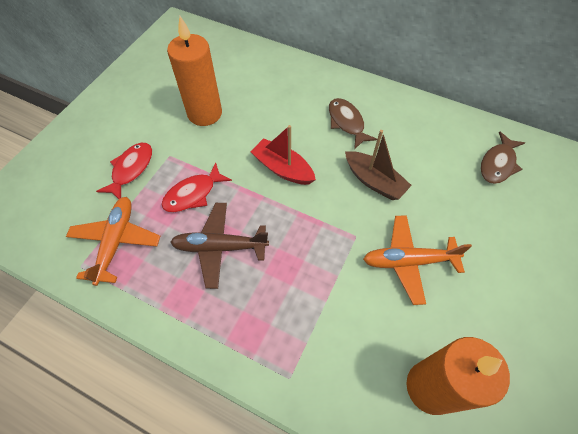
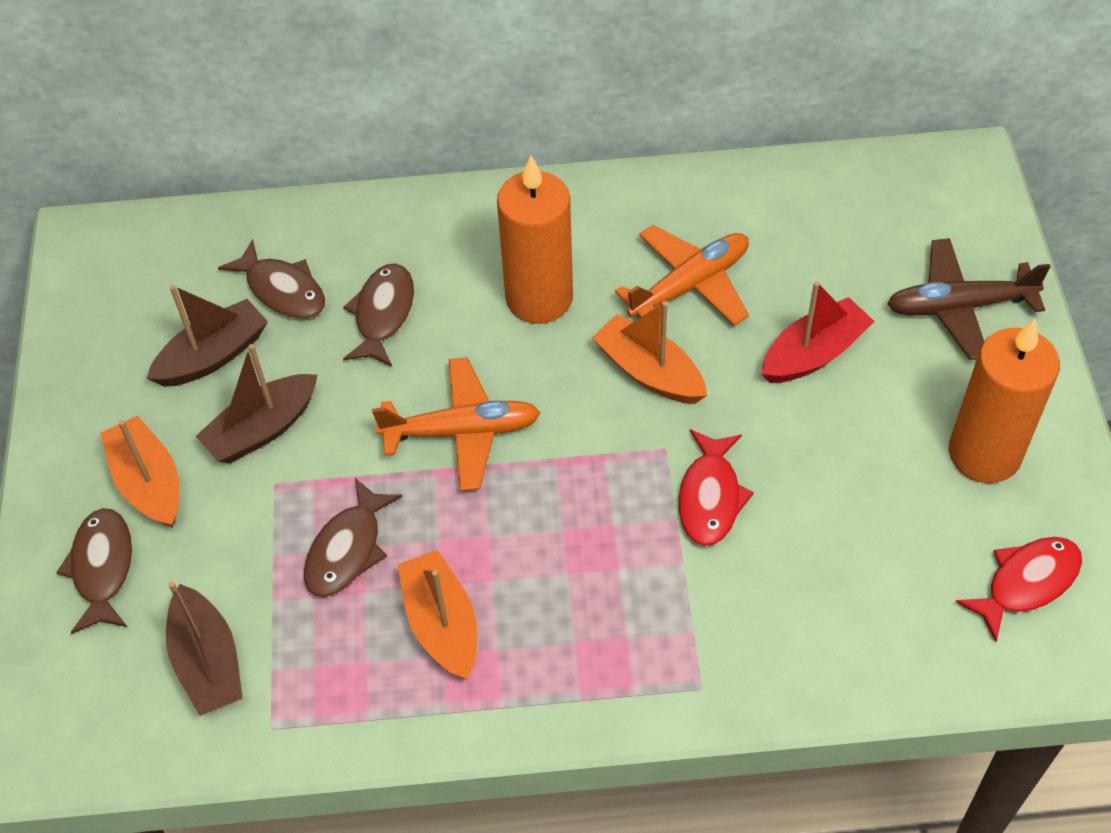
brown boat: [345,130,412,200] = 1 -> [147,285,268,387] [166,582,243,716] [196,344,317,463] = 3
brown fish: [329,98,377,149] [481,131,525,184] = 2 -> [57,508,132,634] [218,239,325,319] [304,478,403,597] [343,263,414,367] = 4
orange boat: none = 0 -> [100,415,179,528] [397,550,477,679] [592,301,707,404] = 3

